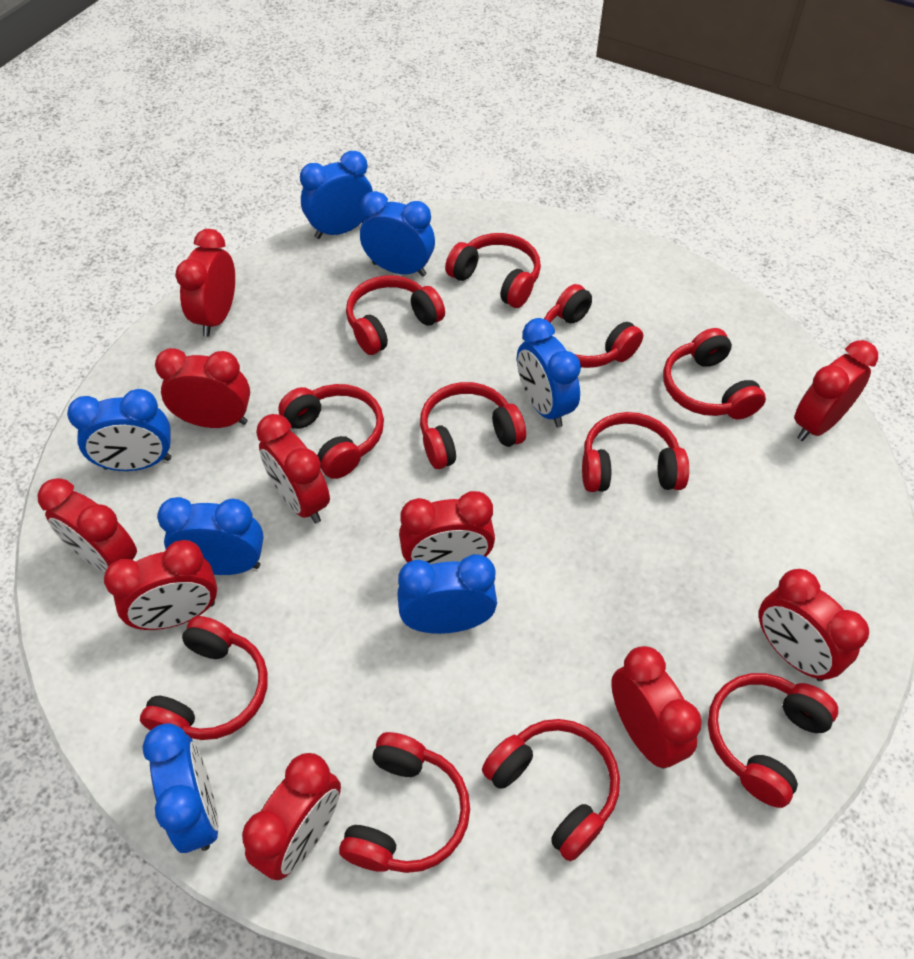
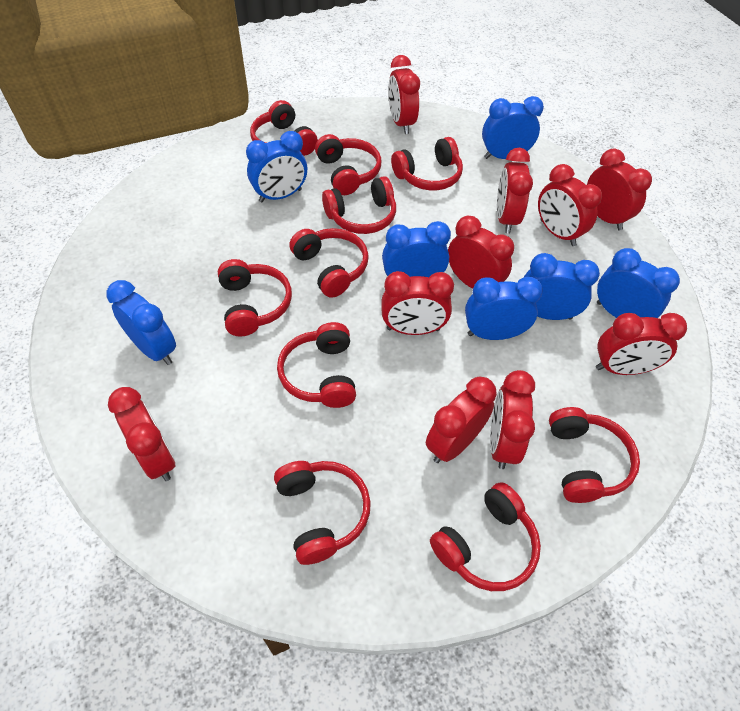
red headphones: [140,616,268,740] [278,384,384,479] [339,732,470,873] [346,275,445,355] [420,382,526,469] [445,233,541,308] [482,719,620,861] [544,284,643,368] [582,412,689,492] [663,328,766,419] [708,673,838,808] = 11 -> [218,259,292,336] [250,100,318,156] [274,461,371,565] [277,322,356,408] [289,228,369,298] [315,134,381,195] [322,176,396,234] [391,137,463,190] [430,482,541,591] [549,407,640,503] = 10

